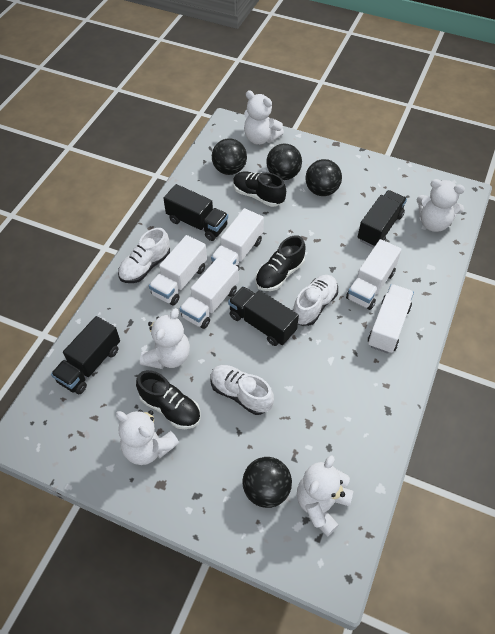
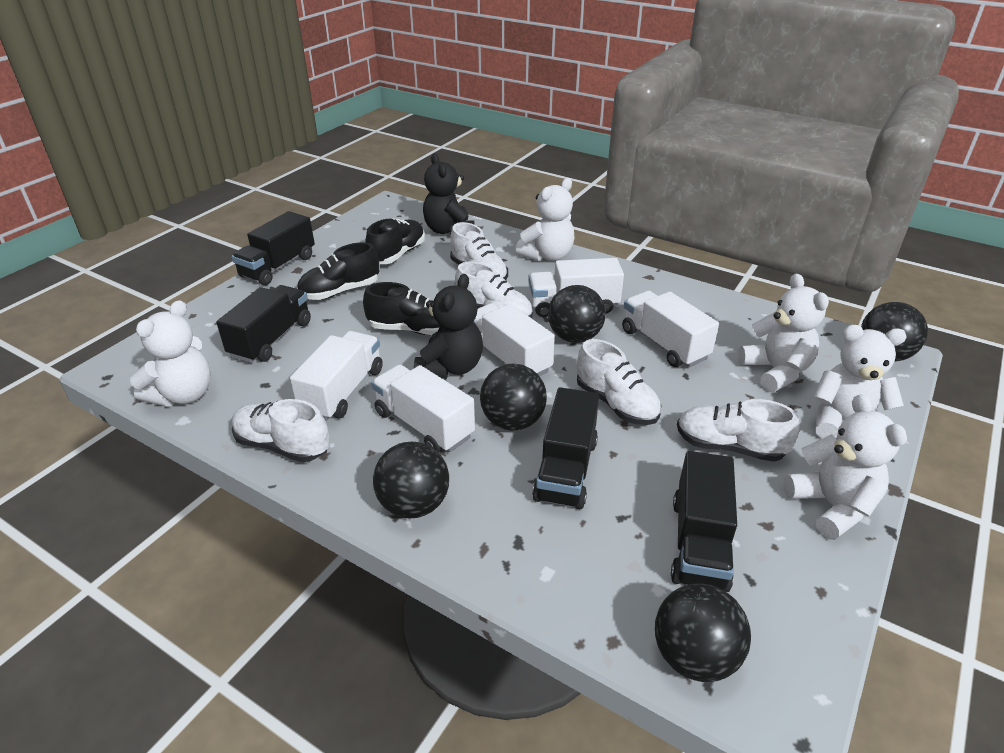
black ball: [212,138,247,175] [242,457,292,508] [267,144,302,180] [306,159,342,196] = 4 -> [373,442,449,518] [480,364,547,430] [548,285,606,343] [655,584,751,682] [861,302,928,361] = 5
black teddy bear: none = 0 -> [414,274,483,379] [423,153,474,235] = 2
white shoe: [118,228,170,283] [211,365,274,415] [292,275,338,326] = 3 -> [232,399,330,462] [450,222,508,280] [455,262,533,318] [577,339,661,425] [677,399,800,462] = 5

